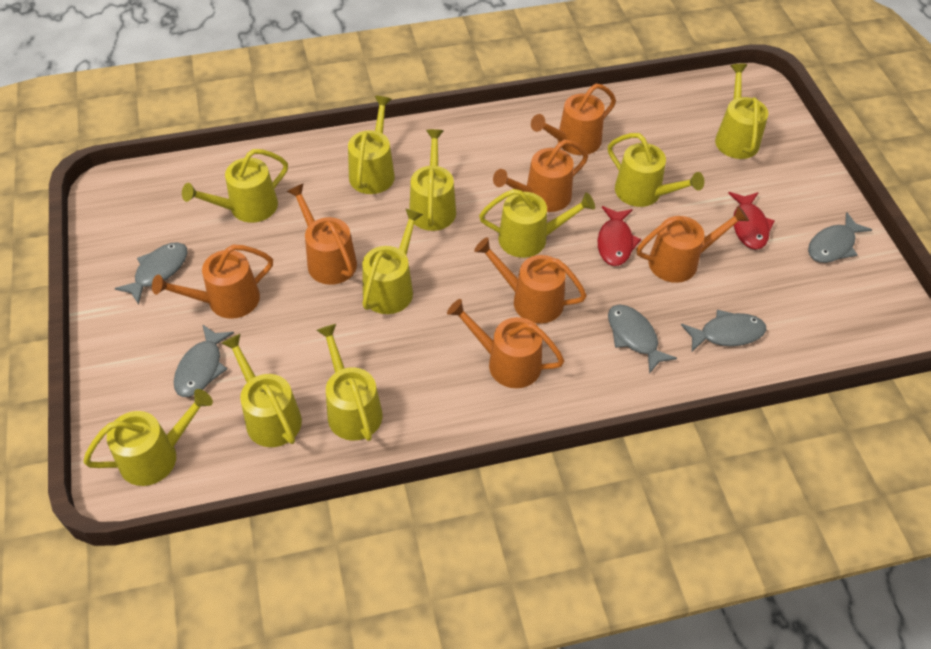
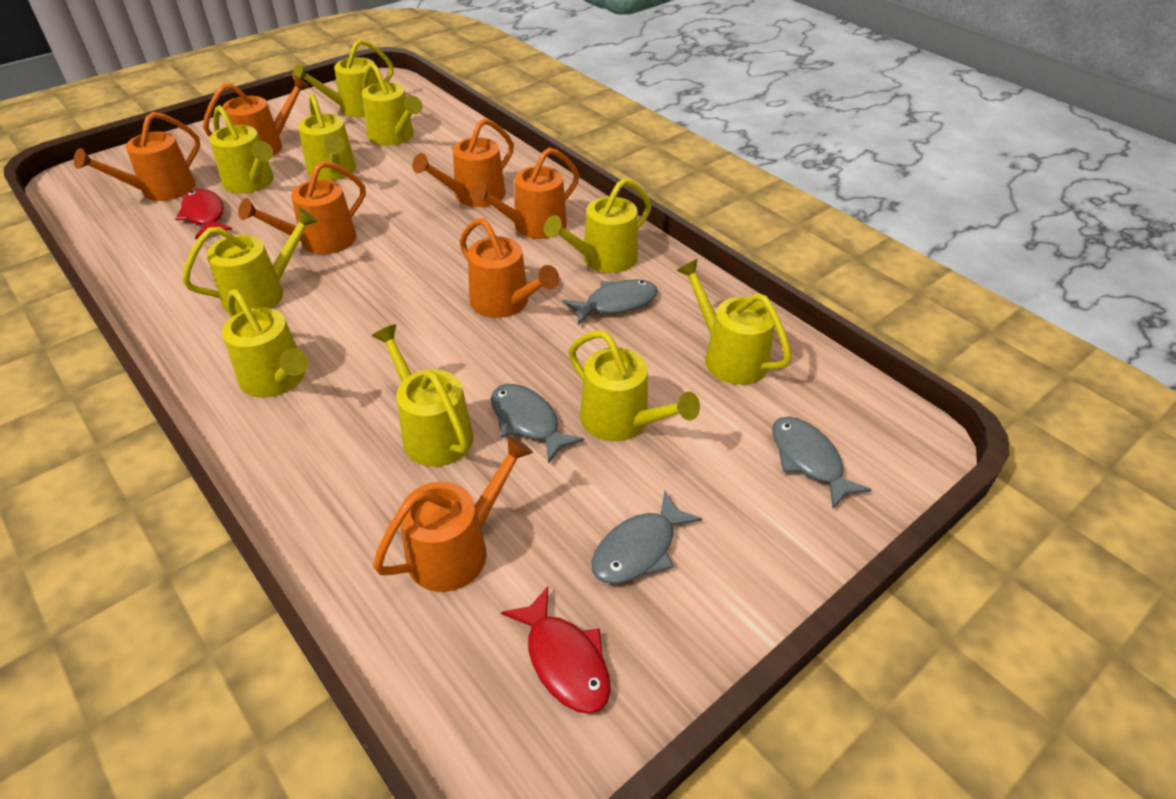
grey fish: [114,242,188,305] [174,324,234,397] [608,304,677,374] [681,309,767,352] [808,212,872,263] = 5 -> [491,384,584,464] [563,279,658,325] [592,491,702,584] [772,416,872,509] = 4

